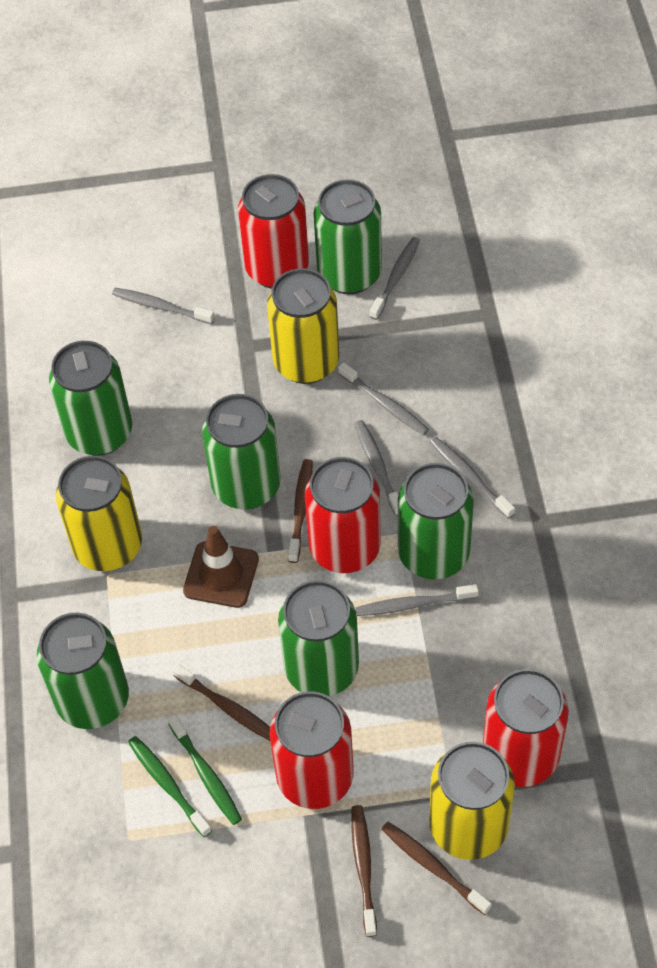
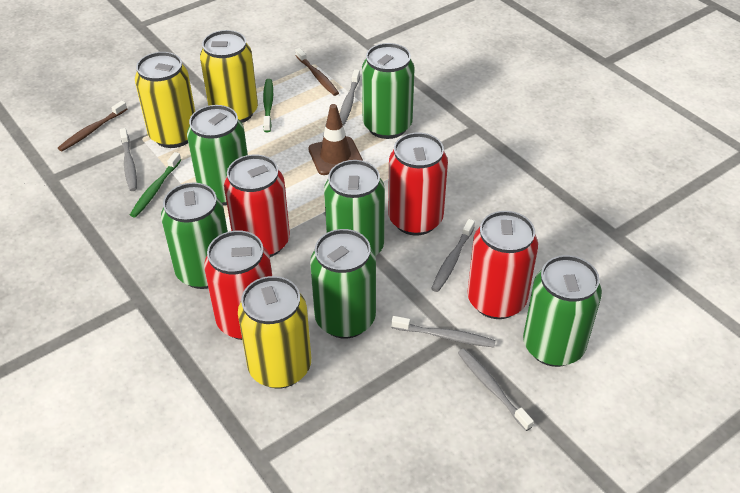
brown toothbrush: [172,664,270,741] [288,459,313,563] [351,805,377,937] [381,822,492,915] = 4 -> [58,101,127,151] [295,48,339,96] = 2
grey toothbrush: [112,288,215,324] [338,362,429,436] [354,420,398,516] [355,584,479,616] [369,237,420,320] [430,437,515,519] = 6 -> [120,128,137,191] [339,69,360,126] [391,316,496,347] [431,219,475,292] [458,349,534,431] = 5

